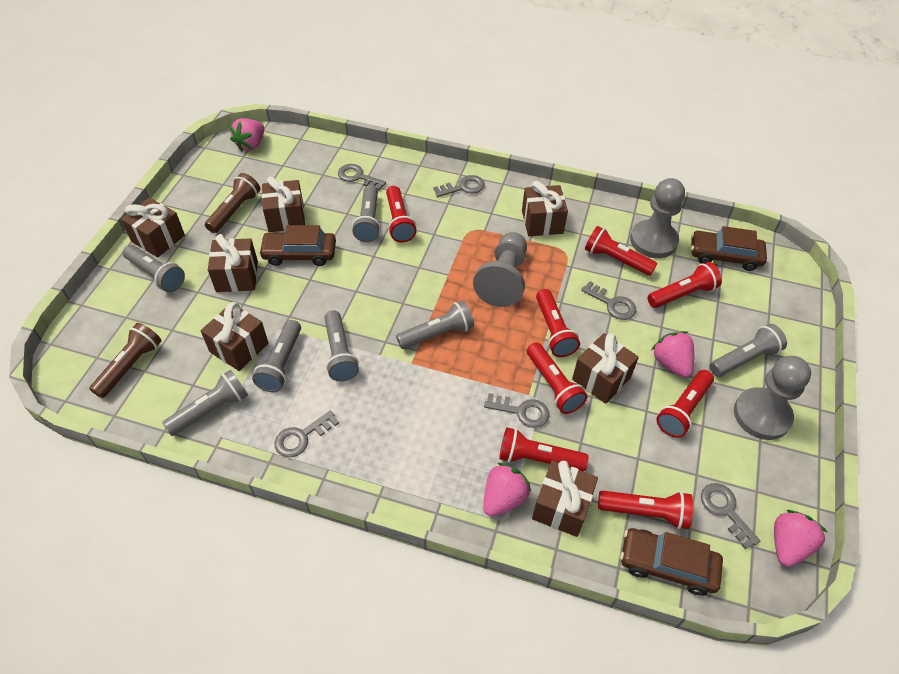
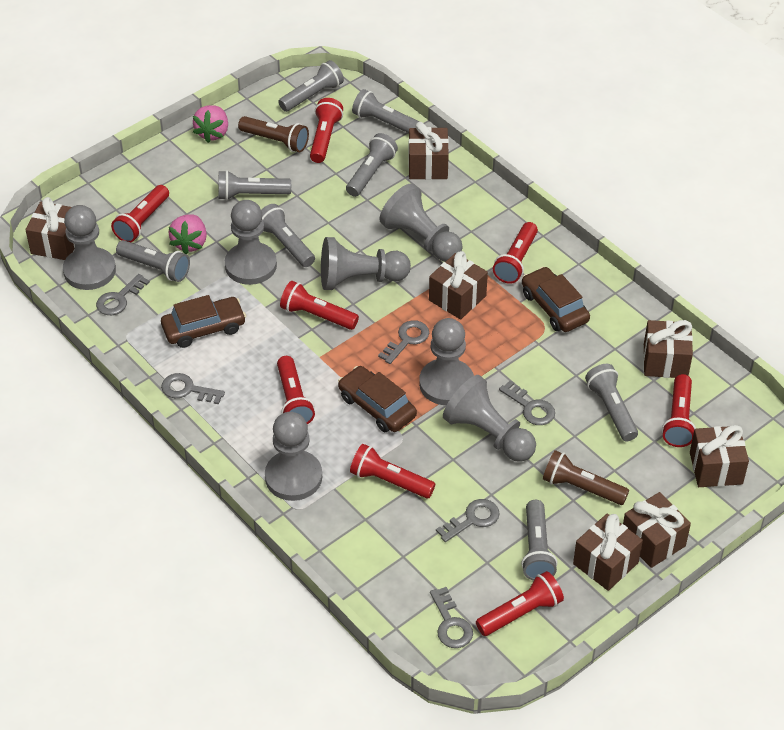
grey flashlight: [123,245,185,292] [162,369,248,436] [252,320,301,392] [324,310,359,381] [352,185,381,242] [396,301,474,349] [710,324,787,377] = 7 -> [116,240,190,282] [218,170,291,200] [261,204,315,267] [278,60,344,112] [346,133,398,197] [352,89,420,133] [521,500,558,580] [585,364,638,441] = 8
grey pawn: [473,232,527,307] [630,178,685,258] [734,356,811,440] = 3 -> [63,205,116,290] [225,200,277,285] [265,412,322,501] [321,237,411,290] [379,183,462,262] [419,318,474,405] [443,375,536,462] = 7
pink strawberry: [229,118,264,152] [483,463,531,517] [651,331,694,378] [774,510,827,567] = 4 -> [168,214,207,254] [193,105,228,143] = 2

